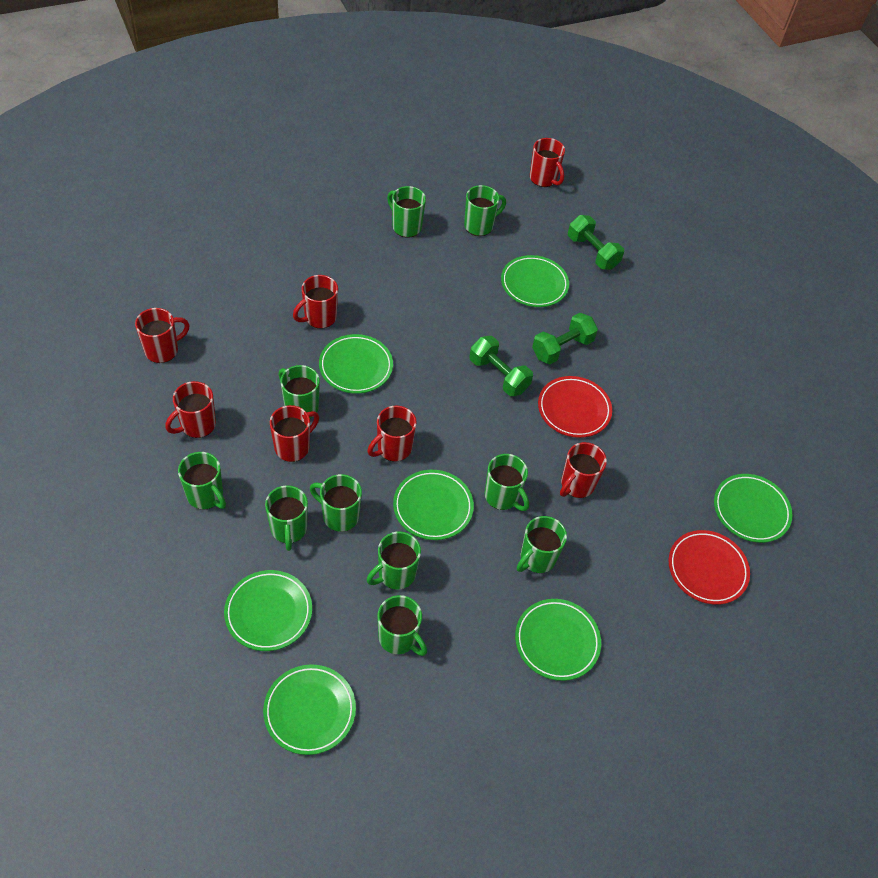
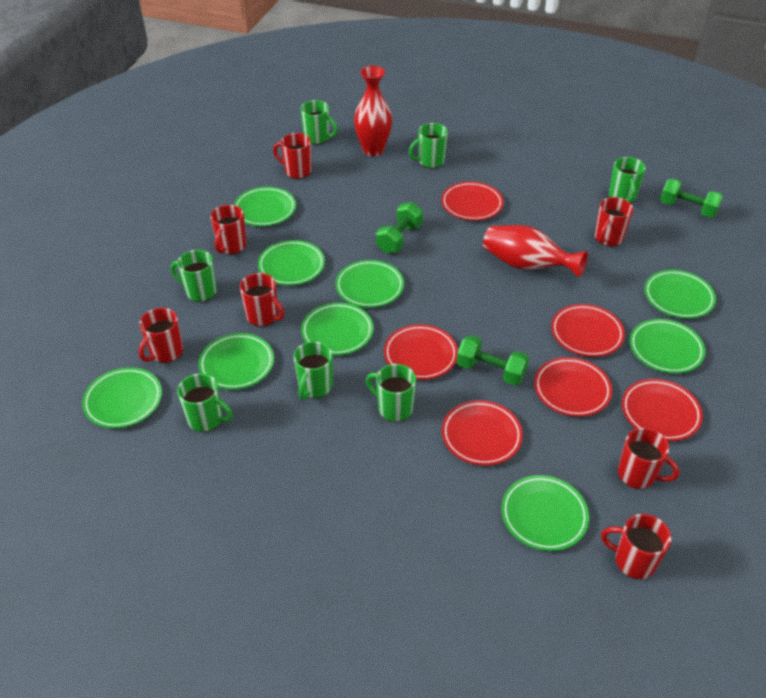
green mug: [178,452,226,510] [265,485,308,551] [278,365,320,419] [310,474,362,532] [367,531,421,590] [377,595,427,656] [387,186,426,238] [464,185,506,236] [485,454,529,511] [517,516,567,573] = 10 -> [170,250,217,302] [177,373,233,432] [294,341,333,400] [300,100,338,144] [366,364,416,422] [409,123,448,168] [609,157,646,203] = 7
green plate: [224,570,312,651] [263,664,356,755] [319,334,393,394] [393,470,474,540] [501,255,569,307] [515,599,601,681] [714,474,793,543] = 7 -> [82,367,162,428] [198,333,274,390] [234,187,296,226] [258,240,325,285] [301,303,373,355] [335,260,404,308] [501,475,589,551] [630,319,705,374] [644,270,716,319] = 9
red plate: [538,376,612,438] [669,530,750,605] = 2 -> [384,324,458,380] [441,182,504,221] [442,400,523,466] [534,357,612,417] [551,304,625,357] [622,379,703,441] = 6
red vase: none = 0 -> [354,66,392,156] [483,225,588,278] = 2

